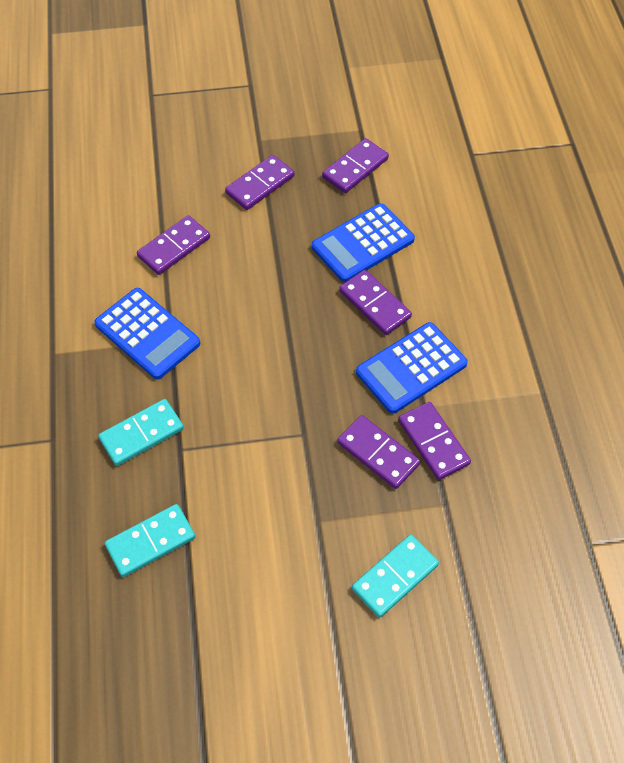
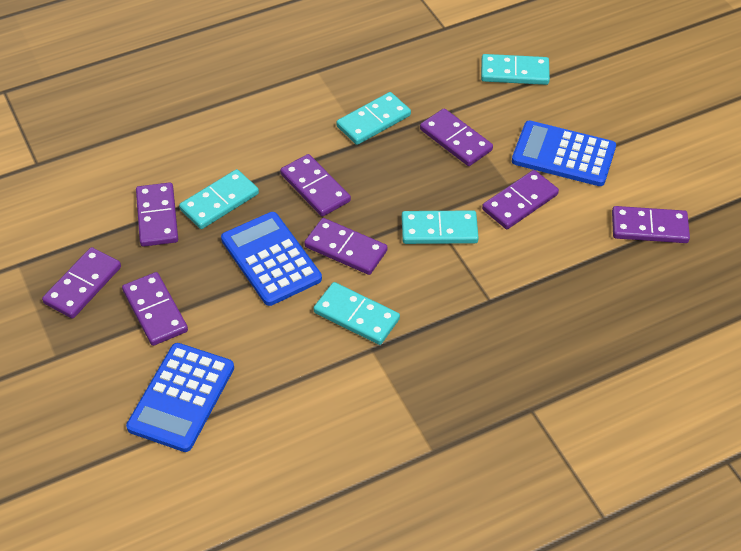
purple domino: [137,215,210,275] [225,155,294,210] [322,138,389,193] [337,415,420,489] [339,270,412,335] [398,402,471,480] = 6 -> [42,247,121,319] [122,272,188,346] [136,182,178,247] [280,154,351,217] [304,218,387,275] [420,108,493,166] [482,170,559,229] [612,206,690,243] = 8
turquoise domino: [98,399,184,466] [105,504,196,577] [352,534,439,618] = 3 -> [179,169,259,229] [314,282,400,345] [336,92,411,145] [402,210,479,244] [481,54,550,85] = 5

